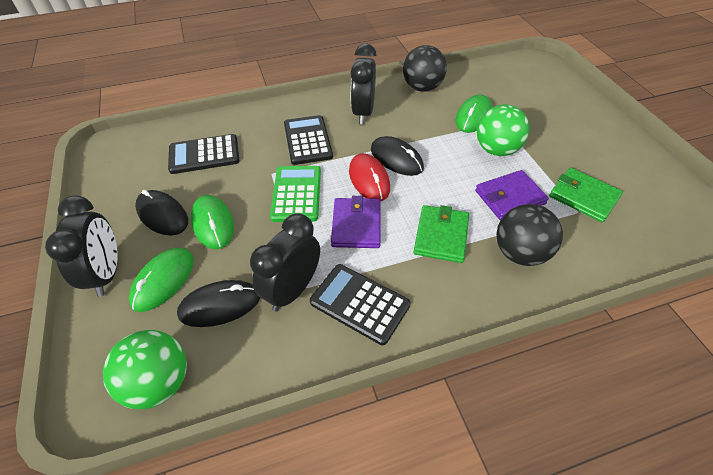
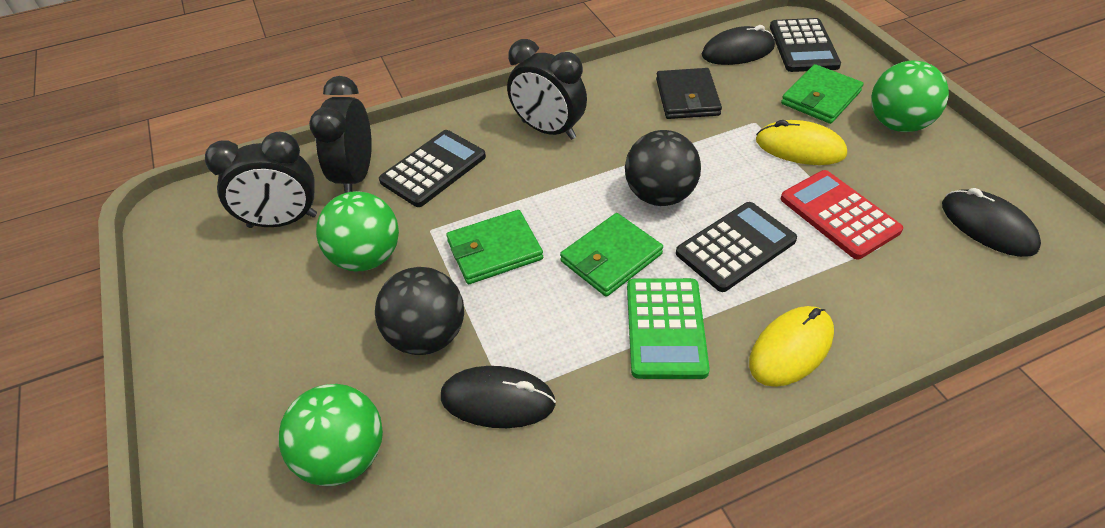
black wallet: none = 0 -> [656,68,722,119] = 1
green ball: [103,330,187,409] [477,104,530,156] = 2 -> [278,384,383,486] [316,191,399,271] [871,61,949,132] = 3
green mouse: [129,248,194,312] [191,195,234,249] [456,94,492,133] = 3 -> none = 0
green wallet: [413,205,469,263] [549,168,623,222] = 2 -> [446,210,543,284] [560,213,663,297] [781,64,864,124] = 3
purple wallet: [331,196,381,248] [475,170,549,220] = 2 -> none = 0
red calculator: none = 0 -> [780,170,903,259] = 1
red mouse: [349,153,390,201] = 1 -> none = 0
yellow mouse: none = 0 -> [749,306,834,387] [756,120,847,165] = 2

